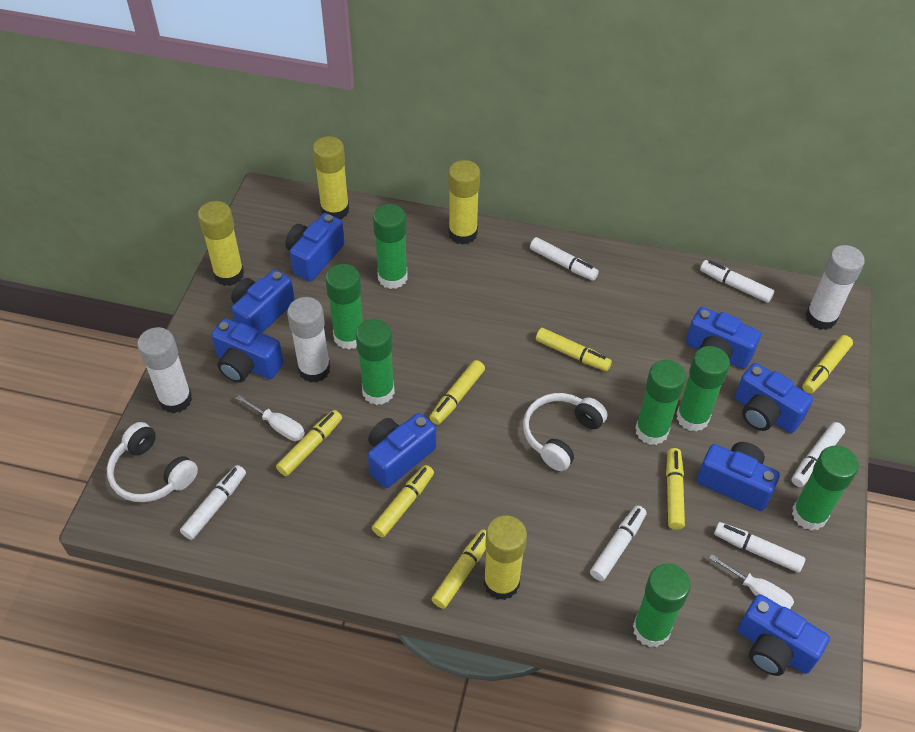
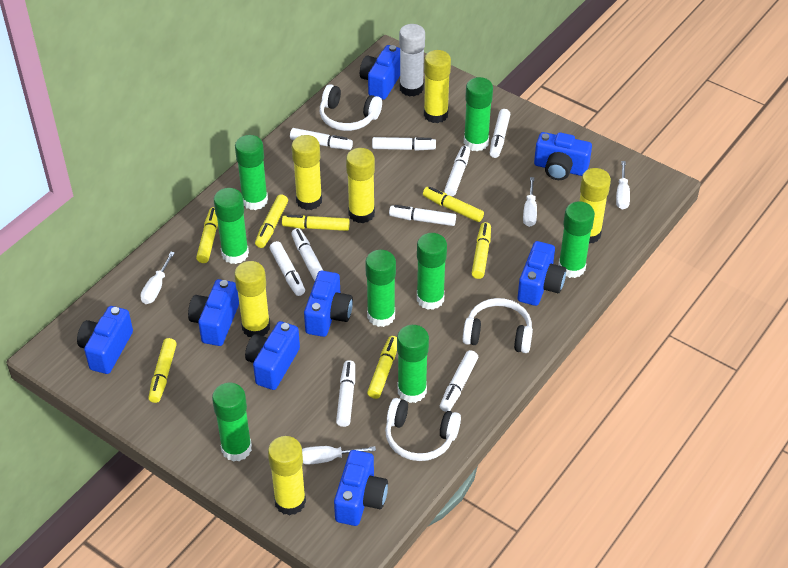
green glue stick: [325,264,363,349] [356,319,395,405] [373,204,408,289] [633,564,691,647] [635,360,686,445] [677,346,730,432] [792,445,859,531] = 7 -> [212,383,252,462] [214,188,249,264] [235,135,268,210] [365,250,396,327] [397,325,429,403] [417,233,447,310] [464,77,493,151] [558,201,595,278] = 8
white glue stick: [137,327,192,414] [287,297,330,383] [805,245,865,330] = 3 -> [399,24,425,97] = 1
white headphones: [107,422,198,502] [523,393,607,471] = 2 -> [320,84,382,131] [385,398,461,461] [463,298,533,353] = 3
white marker: [180,465,246,540] [530,237,599,281] [590,505,647,581] [700,260,774,303] [714,522,805,573] [791,422,845,487] = 6 -> [270,241,305,296] [290,128,353,150] [291,228,323,281] [336,360,355,427] [372,137,436,151] [389,205,456,226] [440,350,478,412] [444,146,470,196] [490,109,510,158] = 9
white screwdriver: [236,395,305,441] [709,554,794,609] = 2 -> [140,252,175,304] [302,446,376,465] [523,177,537,227] [616,161,630,210] = 4
yellow glue stick: [198,201,244,286] [312,136,349,219] [448,160,480,245] [484,515,527,600] = 4 -> [234,261,270,337] [268,436,306,516] [291,135,322,210] [346,148,375,223] [424,50,451,123] [580,168,611,244] = 6

